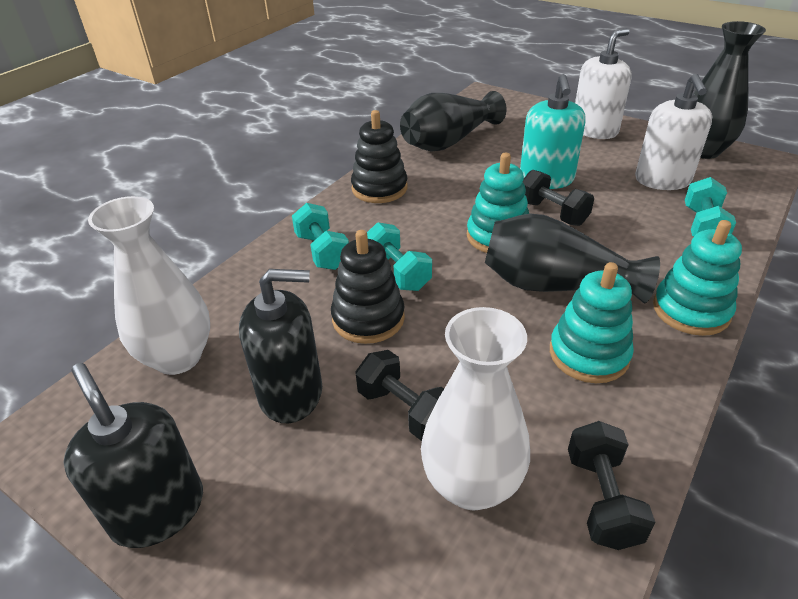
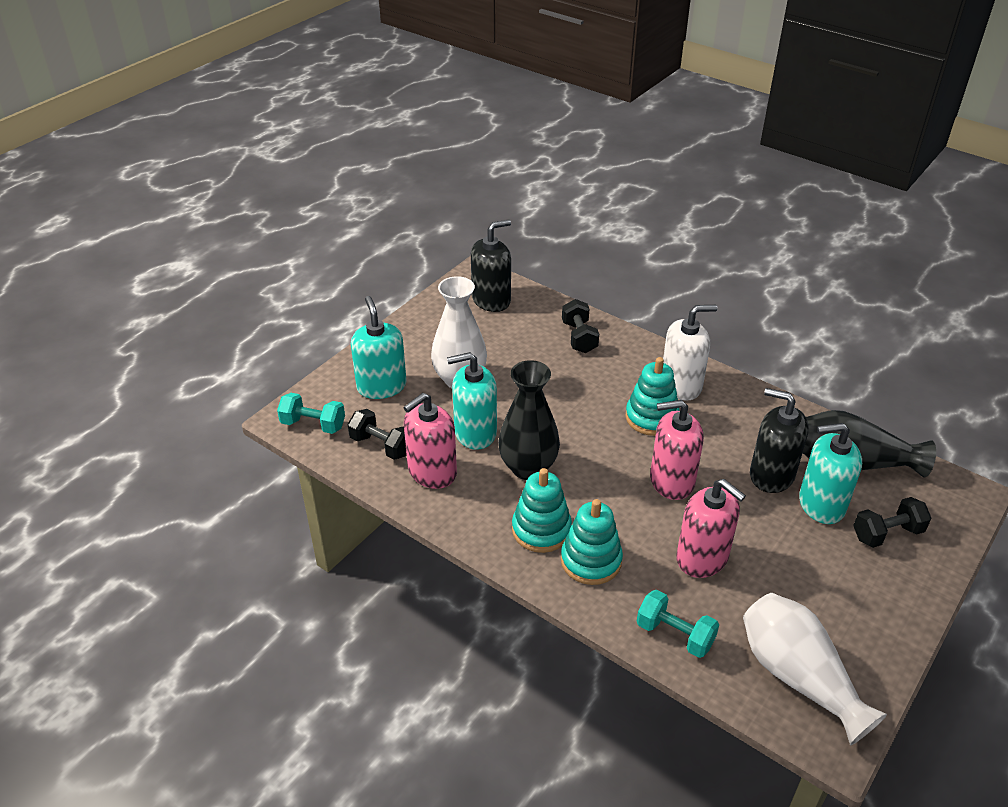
black stacking toy: [331,230,405,344] [351,110,407,203] = 2 -> none = 0
black vase: [400,91,506,152] [485,214,660,303] [693,21,766,159] = 3 -> [498,360,560,480] [803,410,936,477] = 2
pink soap dispenser: none = 0 -> [403,393,457,489] [650,400,704,500] [676,479,746,578] = 3
turquoise dumbbell: [292,203,349,270] [367,222,432,291] [685,177,736,237] = 3 -> [277,393,345,434] [637,590,719,658] = 2
turquoise soap dispenser: [520,74,586,189] = 1 -> [351,296,407,399] [447,352,497,450] [799,423,862,524] = 3
white soap dispenser: [575,28,632,139] [635,74,712,190] = 2 -> [663,305,717,401] = 1

